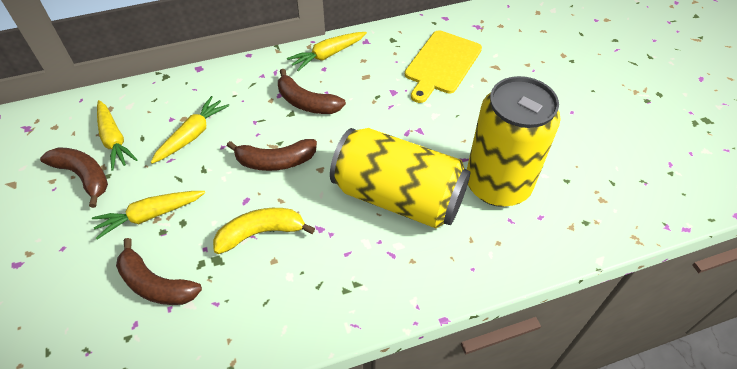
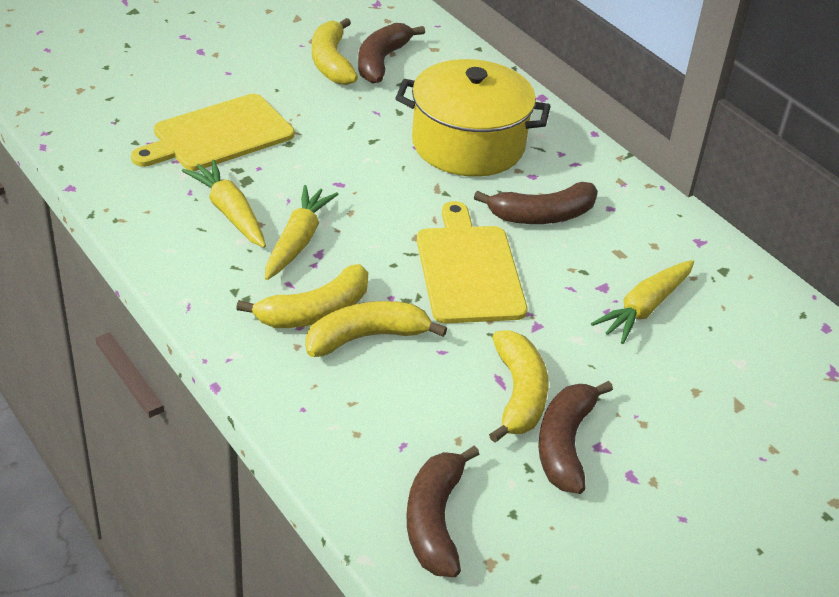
yellow banana: [213,208,315,254] = 1 -> [236,264,368,328] [305,301,447,357] [312,18,358,85] [489,330,549,443] = 4
yellow can: [330,128,470,228] [467,76,561,207] = 2 -> none = 0
yellow carrot: [92,191,205,239] [97,100,137,171] [150,96,229,164] [287,32,367,71] = 4 -> [182,159,266,248] [265,185,338,280] [591,260,694,344] = 3
yellow cutting board: [405,30,482,103] = 1 -> [131,94,294,171] [417,201,527,323] = 2
yellow pot: none = 0 -> [395,59,551,177] = 1

